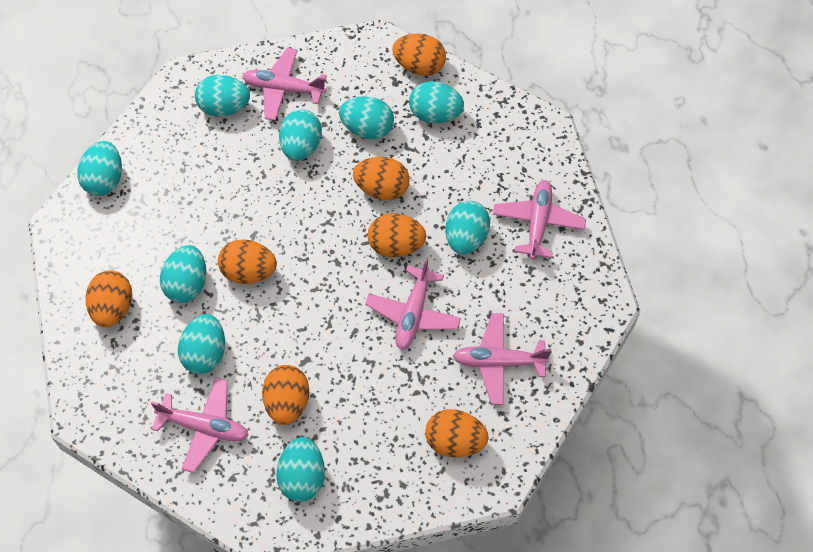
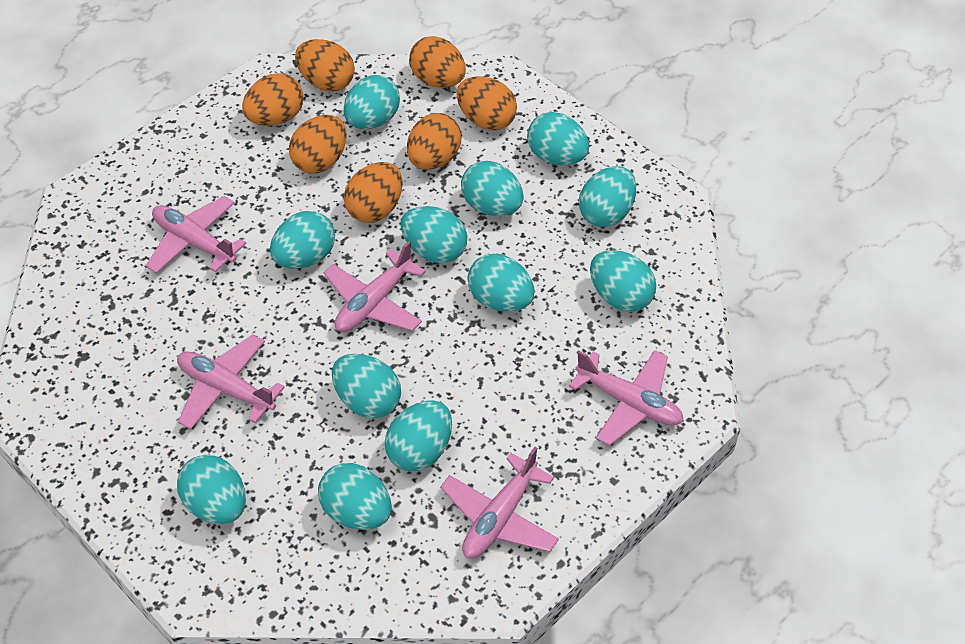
turquoise egg: [77,141,122,196] [160,245,206,303] [178,314,225,374] [195,75,250,116] [276,437,325,502] [279,109,322,161] [339,96,394,139] [409,81,464,123] [445,201,490,254] = 9 -> [177,455,246,524] [270,211,335,269] [318,463,392,530] [332,354,401,419] [344,75,400,129] [384,400,452,471] [401,206,467,263] [461,161,524,216] [467,254,535,312] [527,112,589,165] [579,166,636,227] [590,250,656,312] = 12

